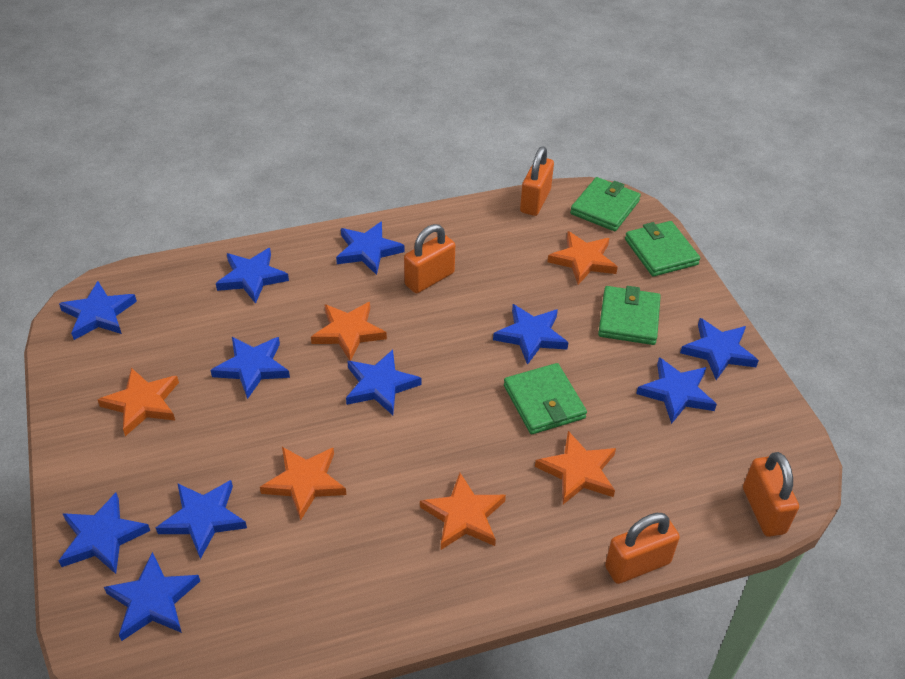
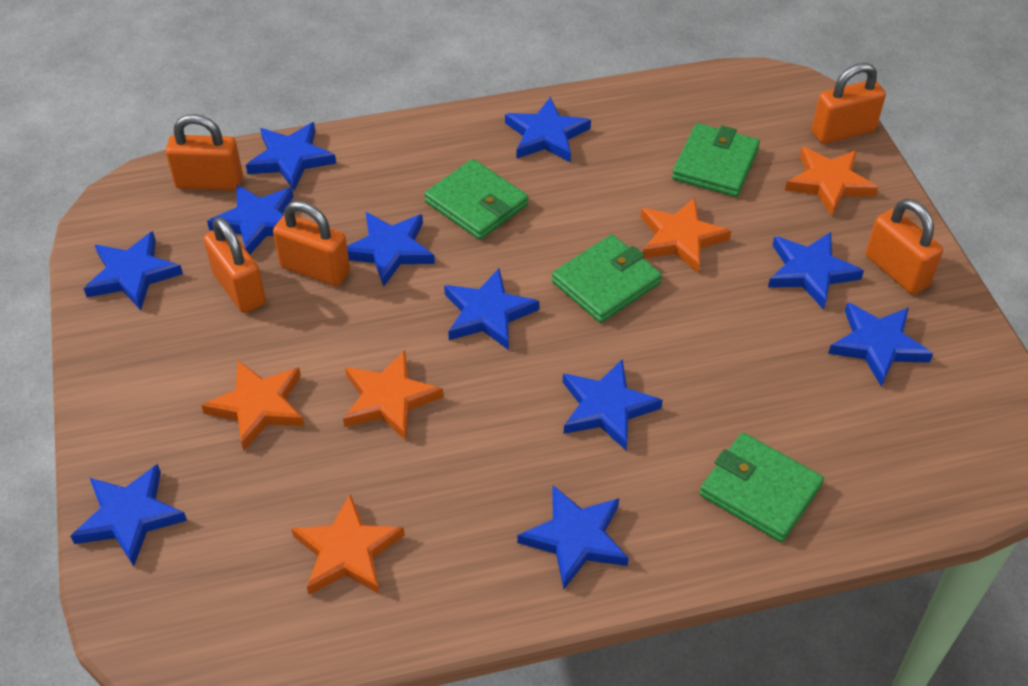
orange padlock: [404,224,455,293] [520,146,554,216] [605,513,680,584] [743,452,799,537] = 4 -> [166,114,243,190] [204,217,266,313] [273,200,350,286] [812,63,886,144] [866,199,943,295] = 5
orange star: [98,368,179,436] [260,447,346,521] [311,302,387,361] [420,473,506,550] [535,431,616,504] [547,231,618,285] = 6 -> [201,360,305,450] [291,494,405,595] [343,351,443,441] [641,198,731,273] [785,147,878,216] = 5

